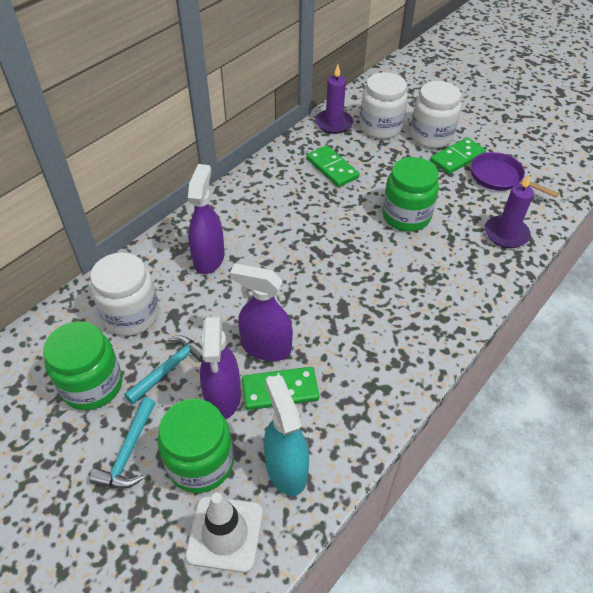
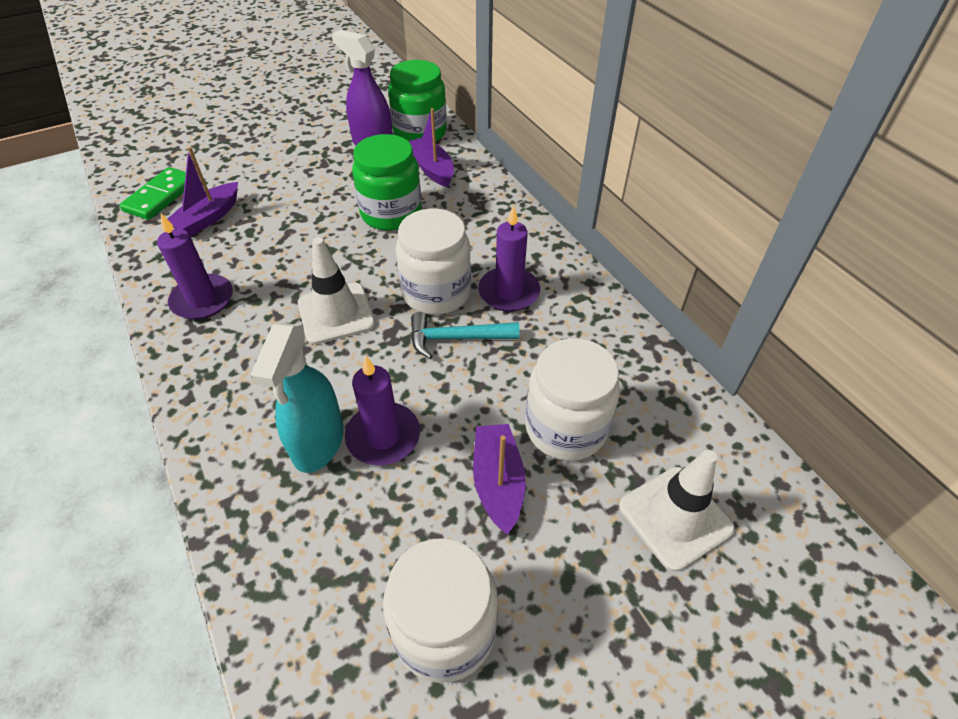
green domino: [242,367,319,410] [306,145,360,187] [430,137,486,174] = 3 -> [119,167,186,220] = 1
green jar: [43,321,122,410] [158,398,234,493] [382,157,439,232] = 3 -> [352,134,422,231] [388,60,447,141] = 2
purple boat: none = 0 -> [167,147,238,237] [408,108,454,187] [473,424,526,535] = 3
purple candle: [315,65,353,134] [485,174,534,248] = 2 -> [157,214,233,320] [345,356,420,465] [478,205,540,312] = 3
purple pan: [471,152,559,197] = 1 -> none = 0
purple spray bottle: [188,164,224,274] [200,315,241,419] [230,264,293,361] = 3 -> [332,30,393,146] = 1
turquoise hammer: [89,397,156,489] [124,335,203,405] = 2 -> [411,312,520,359] = 1
white traffic cone: [185,493,263,573] = 1 -> [298,237,375,345] [619,450,735,571] = 2

